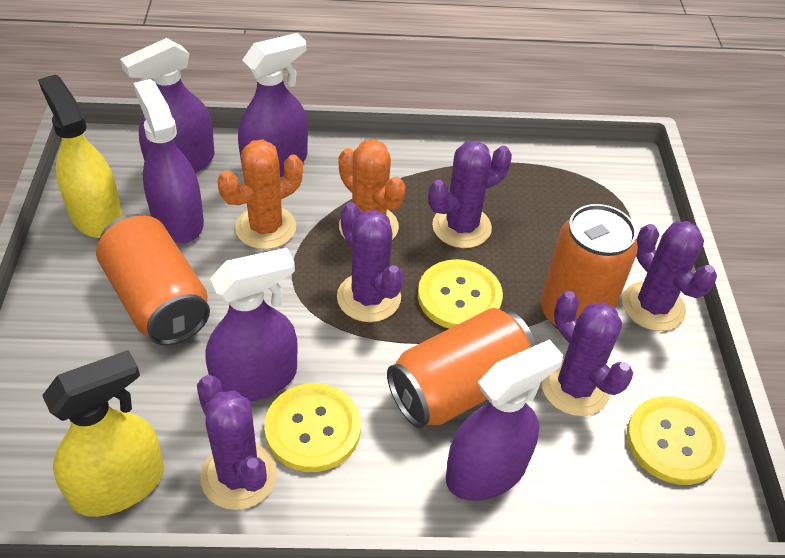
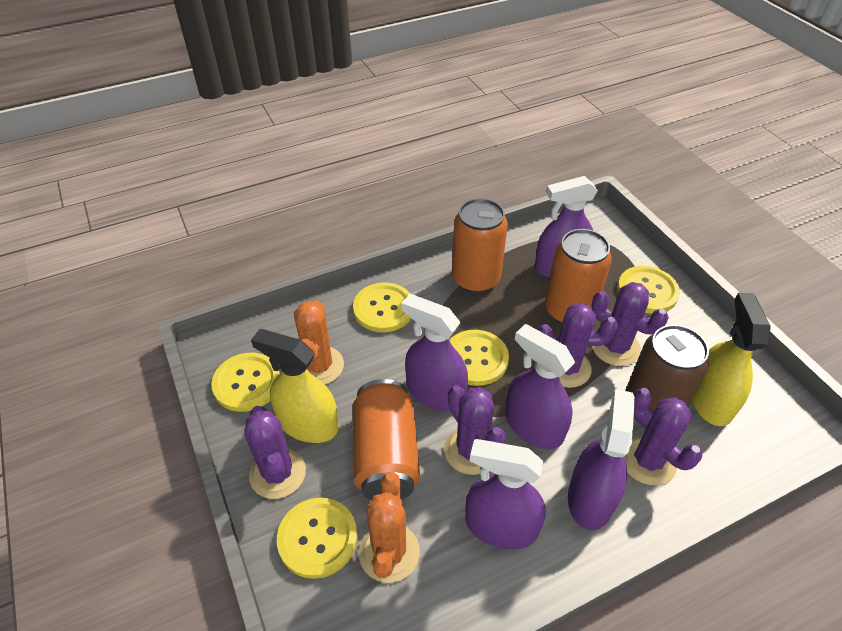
brown can: none = 0 -> [625,325,709,421] = 1
yellow button: [264,383,361,472] [418,259,503,329] [627,396,725,485] = 3 -> [211,353,280,412] [277,498,358,579] [353,282,411,332] [449,330,509,386] [617,266,680,314] = 5

